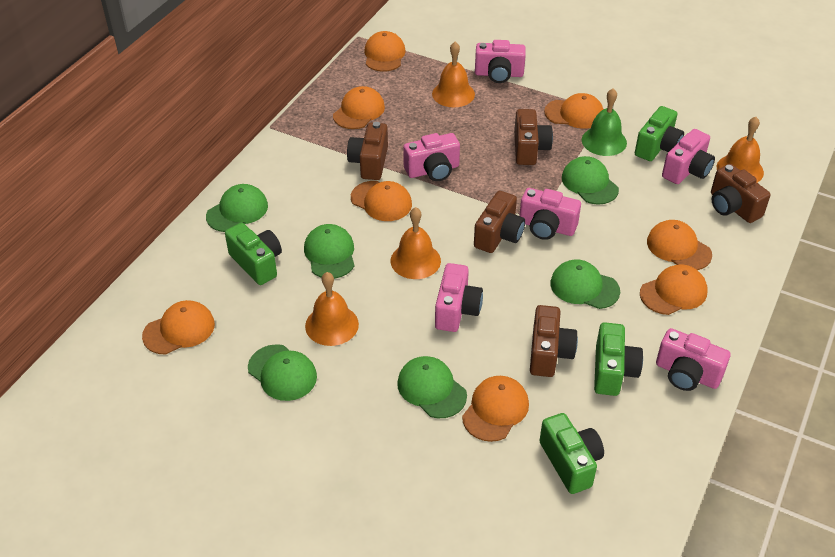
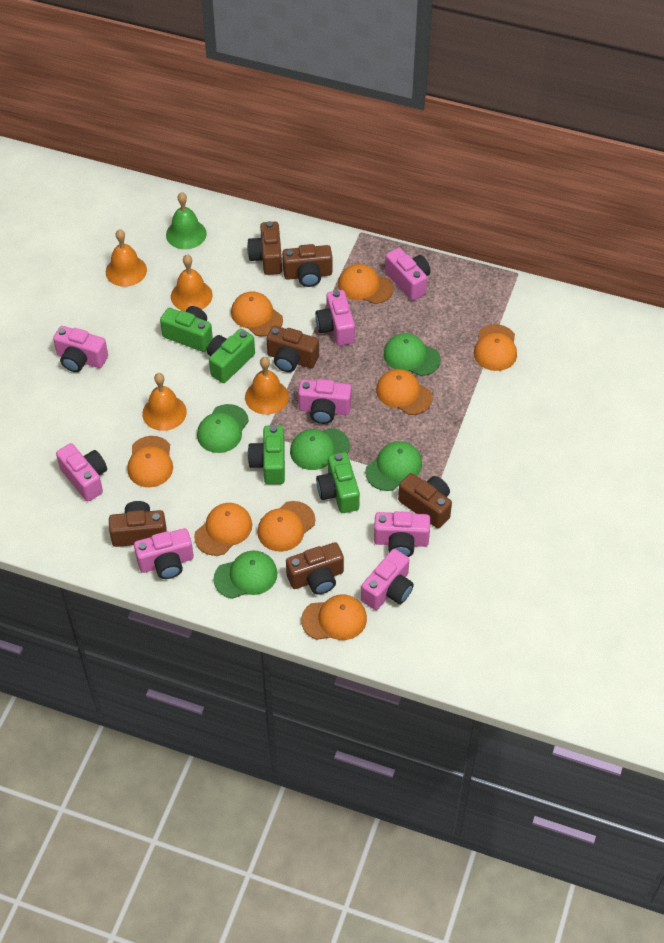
brown camera: [347,122,388,180] [474,191,525,253] [514,109,553,165] [530,305,578,377] [711,164,771,223] = 5 -> [109,501,167,547] [247,221,282,275] [267,326,319,372] [282,244,332,287] [286,542,344,595] [398,473,452,529] = 6
green cap: [206,184,268,232] [248,344,317,401] [304,224,355,279] [397,356,467,418] [550,259,620,309] [562,156,619,204] = 6 -> [197,404,249,453] [213,551,277,599] [290,428,350,470] [365,441,422,491] [384,333,441,376] = 5
pink camera: [403,133,460,181] [435,263,483,332] [475,40,526,83] [519,188,581,240] [656,328,731,391] [662,129,715,184] = 6 -> [53,326,108,372] [56,443,107,501] [134,528,194,579] [298,379,352,424] [315,290,355,346] [361,549,414,610] [374,511,430,557] [385,248,431,301] = 8

